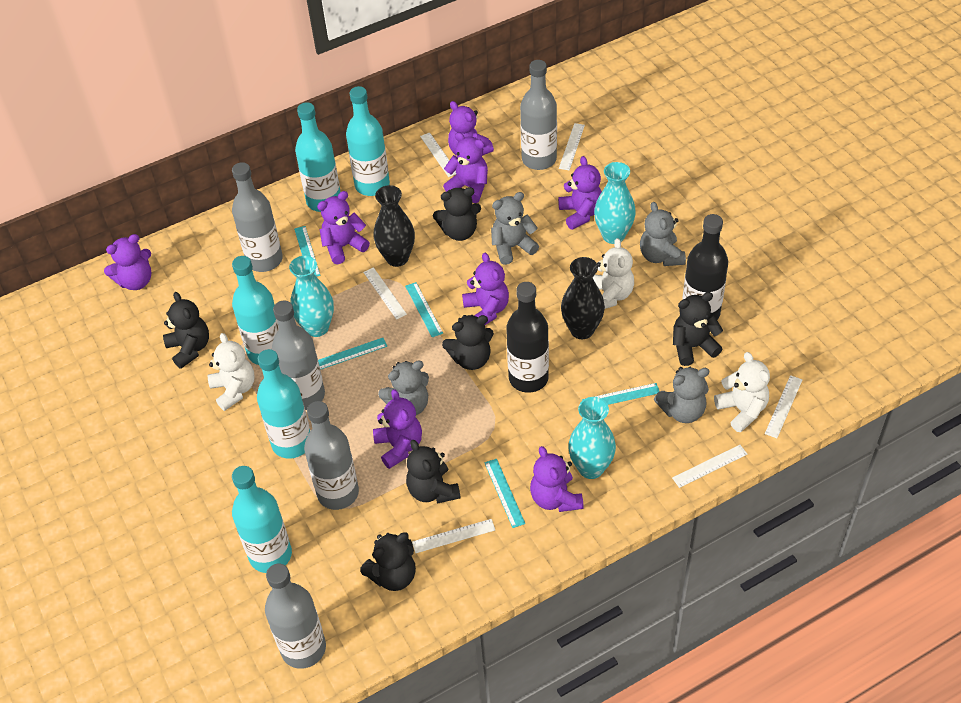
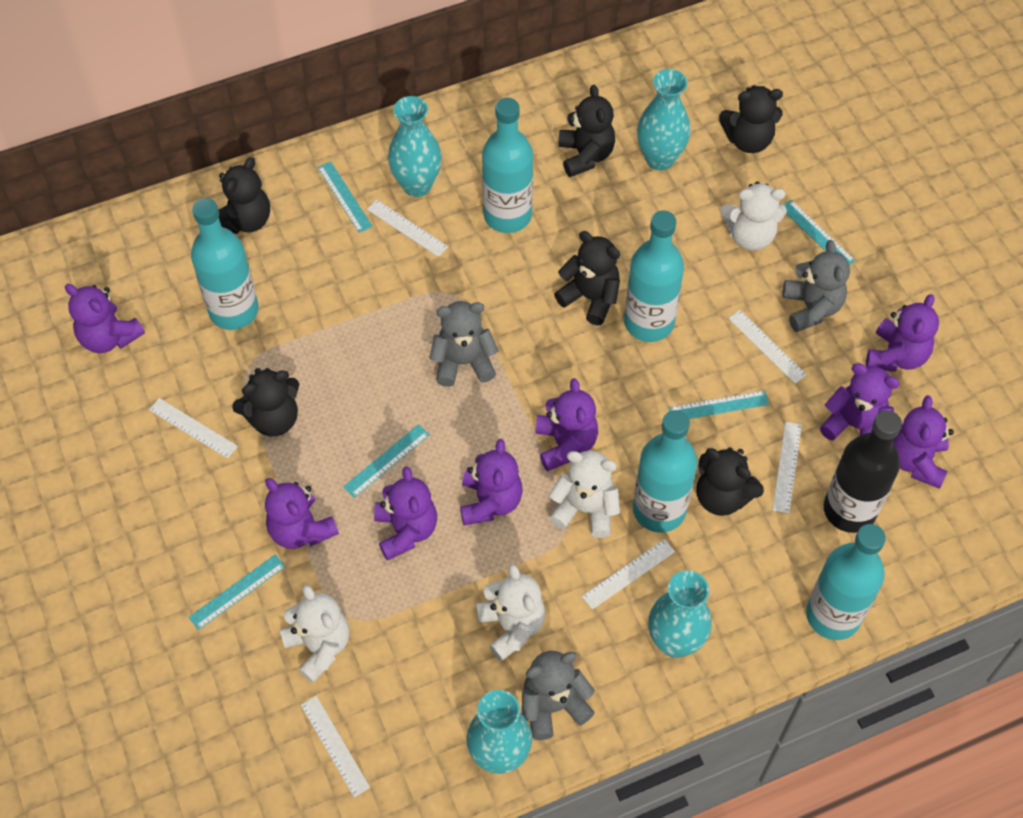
black bottle: [506,282,549,393] [682,214,728,320] = 2 -> [824,410,902,533] = 1
black vase: [373,185,415,267] [561,257,605,339] = 2 -> none = 0
grey bottle: [232,162,283,272] [265,564,326,669] [272,301,325,410] [304,401,359,510] [520,60,557,170] = 5 -> none = 0
grey teddy bear: [378,360,429,415] [491,192,539,265] [640,202,686,266] [654,367,709,423] = 4 -> [429,301,499,387] [522,651,595,740] [783,240,850,332] = 3
turquoise vase: [289,256,334,337] [568,397,616,479] [594,162,636,244] = 3 -> [388,96,442,197] [466,690,532,774] [637,69,691,170] [648,570,712,658] = 4
white teddy bear: [208,333,255,411] [593,238,634,309] [714,352,770,432] = 3 -> [280,585,350,683] [476,564,545,661] [549,450,620,538] [720,182,787,251] = 4

